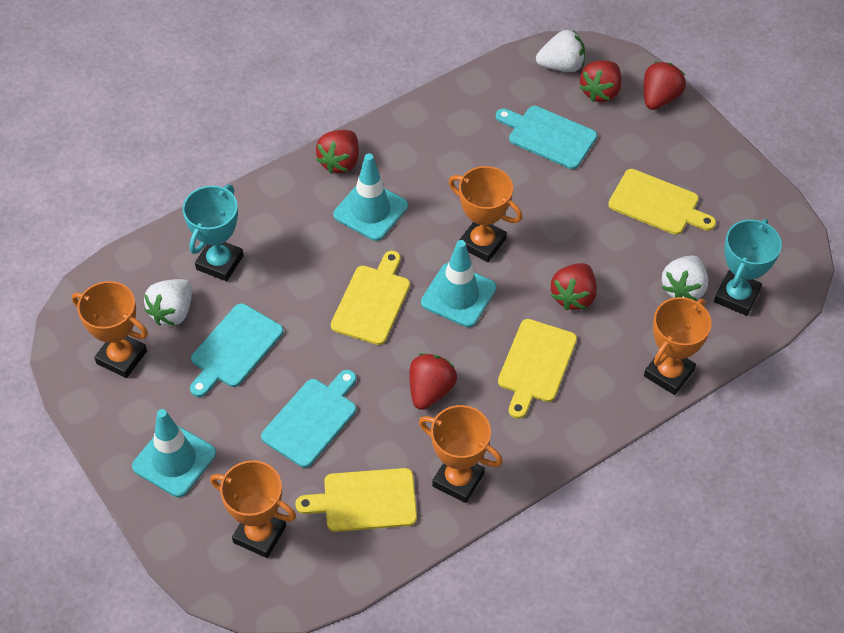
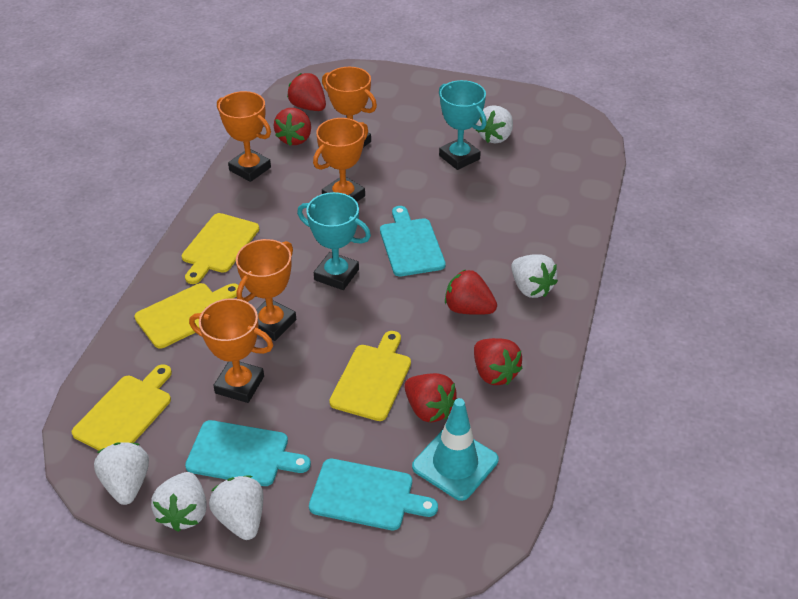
turquoise traffic cone: [132,409,216,497] [333,153,408,241] [421,240,496,327] = 3 -> [412,398,499,501] = 1
white strawberry: [144,279,192,326] [536,30,585,72] [662,256,708,301] = 3 -> [94,442,149,505] [151,472,207,532] [209,475,263,540] [476,105,513,143] [511,254,558,298] = 5

